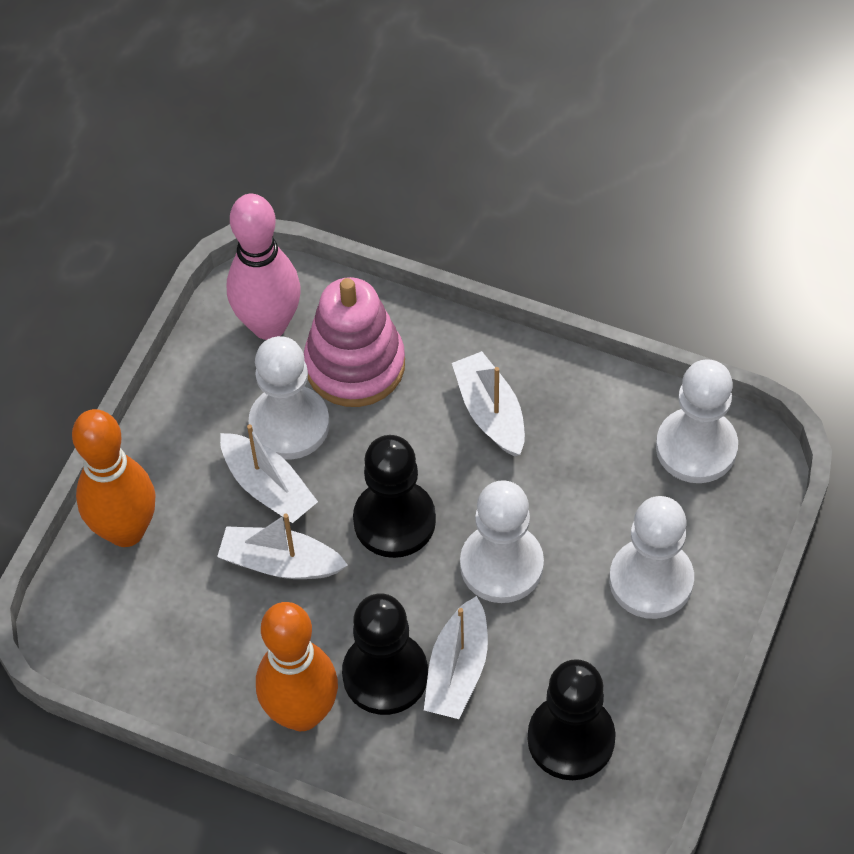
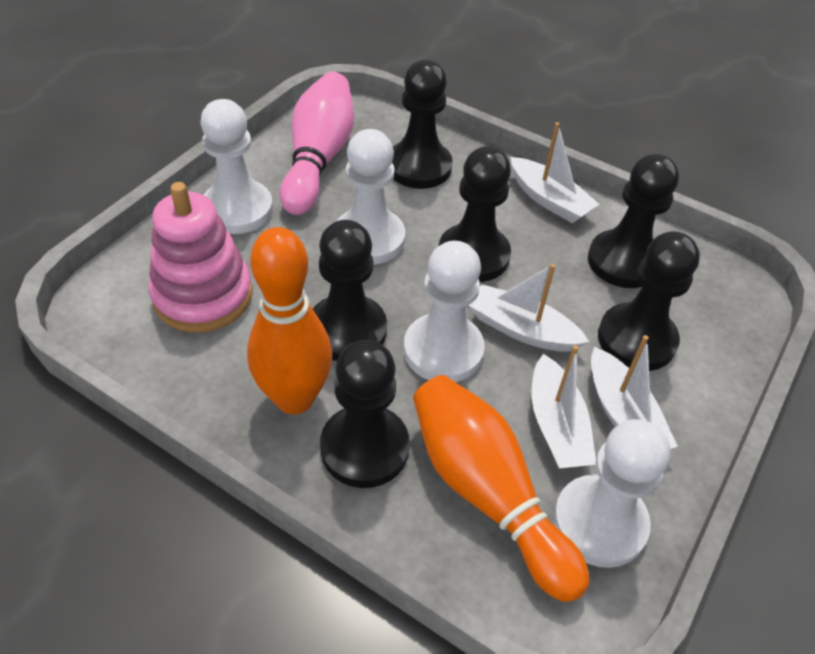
black pawn: [342,593,428,715] [353,435,436,558] [528,659,616,780] = 3 -> [313,220,387,361] [320,340,410,488] [392,60,453,189] [439,146,511,282] [588,154,679,288] [598,231,700,371] = 6

